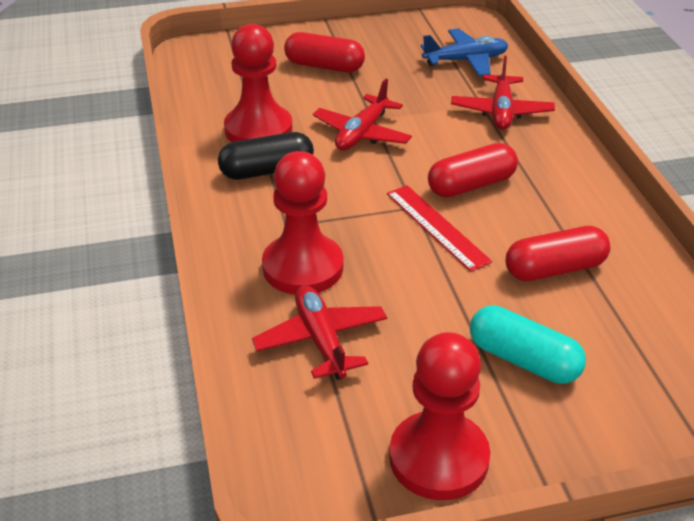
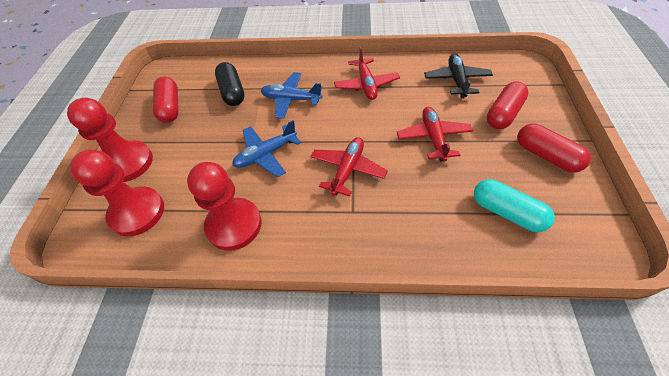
black plane: none = 0 -> [424,54,493,99] = 1
blue plane: [421,28,509,76] = 1 -> [232,120,301,178] [261,72,323,119] = 2
red ruler: [387,185,492,272] = 1 -> none = 0

